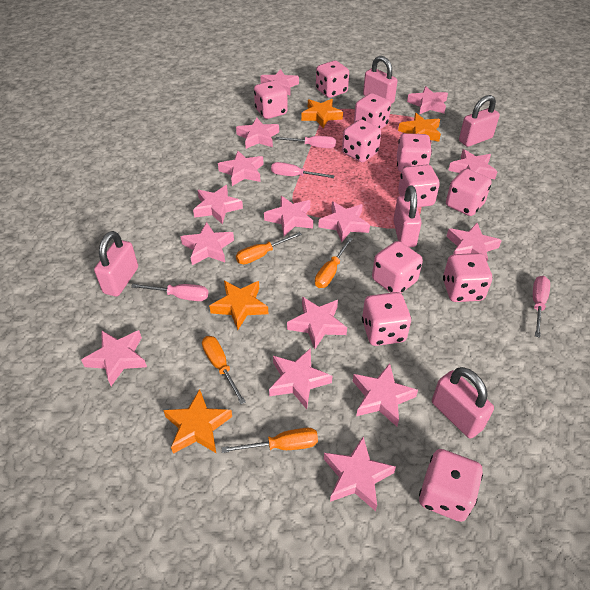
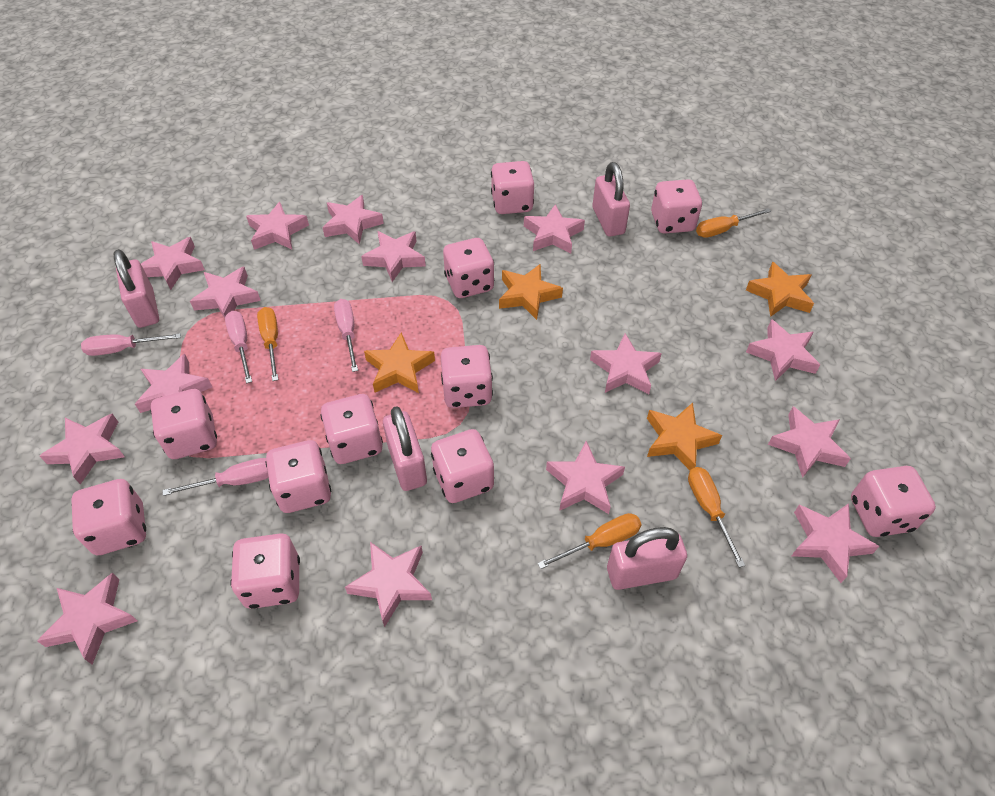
pink padlock: [94,231,138,297] [363,56,398,104] [393,185,422,247] [432,367,494,439] [459,95,500,147] = 5 -> [113,249,159,328] [383,406,427,491] [592,162,630,236] [607,527,687,590] = 4

